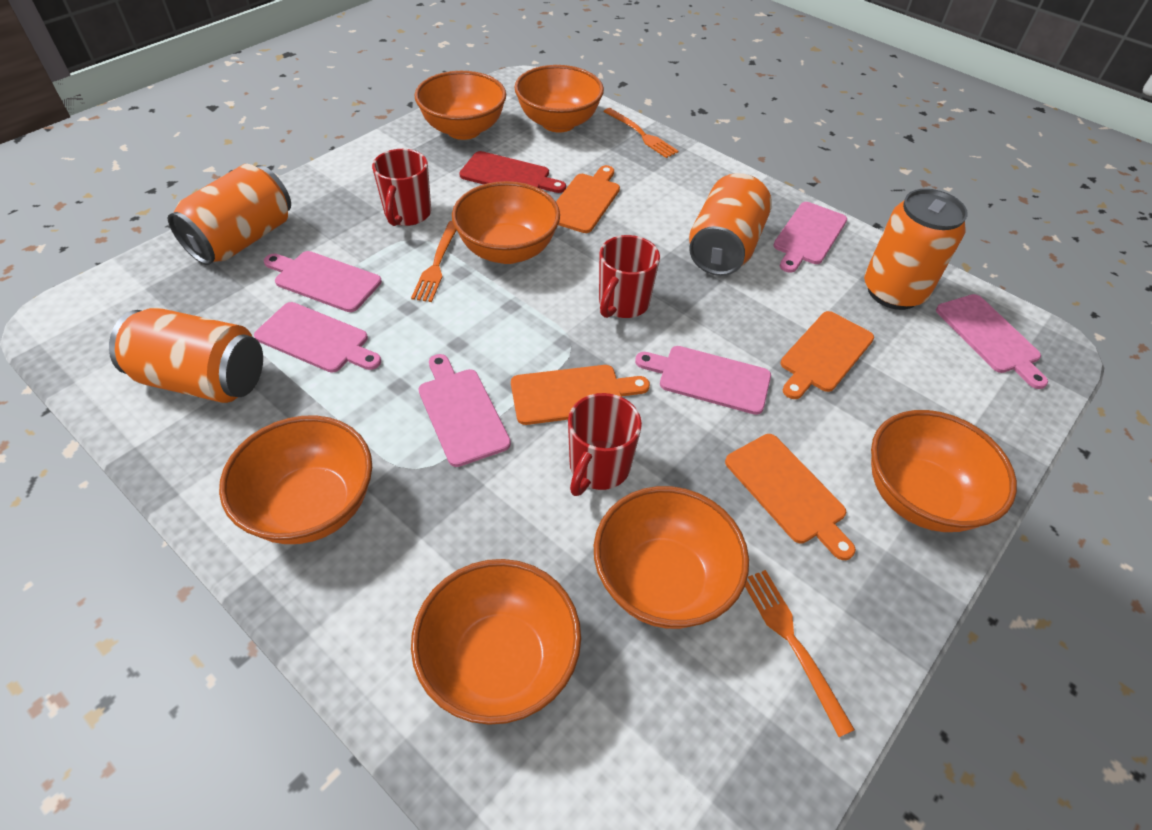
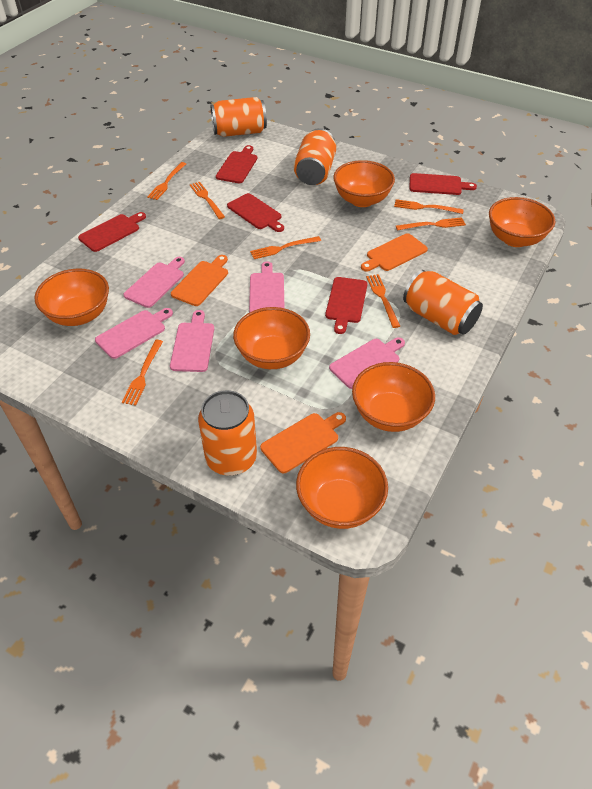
orange bowl: [219,416,372,544] [411,559,581,725] [415,71,506,140] [452,181,560,264] [514,65,604,133] [594,486,749,629] [871,410,1017,532] = 7 -> [34,268,109,326] [233,307,310,369] [296,447,388,529] [333,160,395,207] [352,362,435,432] [489,197,555,247] = 6
orange cutting board: [511,365,650,425] [556,165,620,233] [725,434,856,560] [780,311,874,399] = 4 -> [171,255,228,306] [260,412,346,473] [361,233,428,271] = 3
orange fork: [411,221,456,302] [603,108,679,158] [745,570,855,737] = 3 -> [122,340,163,406] [147,162,186,200] [190,182,225,219] [250,236,321,259] [366,274,400,328] [394,199,464,214] [396,217,466,230] = 7
pink cutting board: [254,302,381,373] [264,251,382,312] [419,354,511,467] [635,346,771,415] [773,202,847,273] [936,294,1048,389] = 6 -> [95,308,173,359] [123,257,185,308] [170,310,214,372] [249,261,284,313] [329,337,405,389] = 5
red cutting board: [459,151,566,193] = 1 -> [78,212,146,252] [216,145,258,183] [227,193,284,232] [325,277,368,334] [409,173,477,195] = 5
red mug: [372,149,431,226] [568,393,642,496] [599,235,660,318] = 3 -> none = 0

